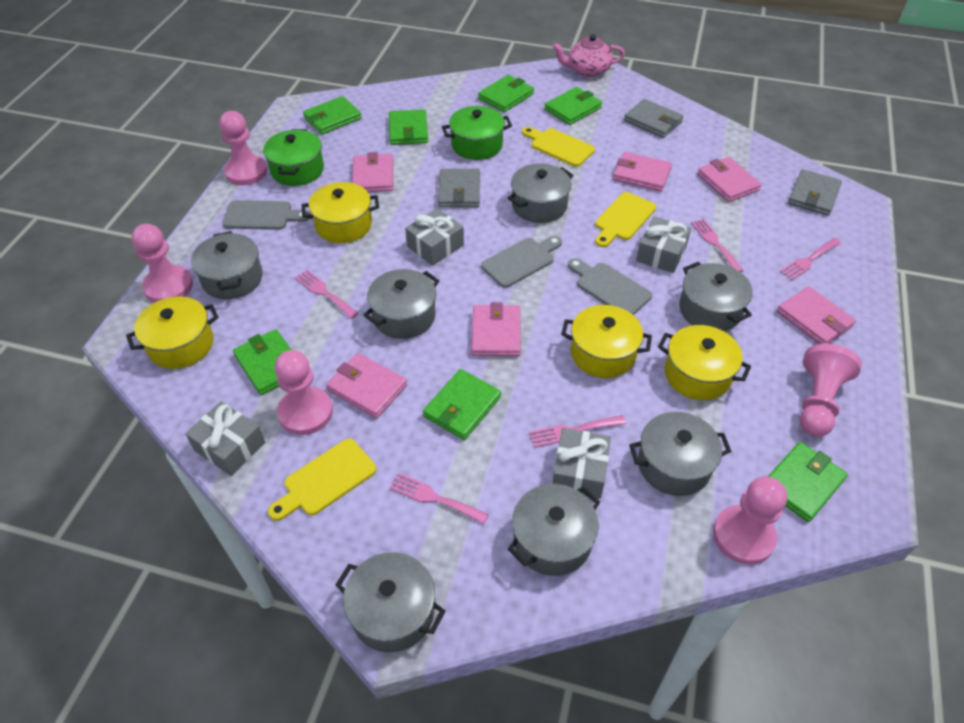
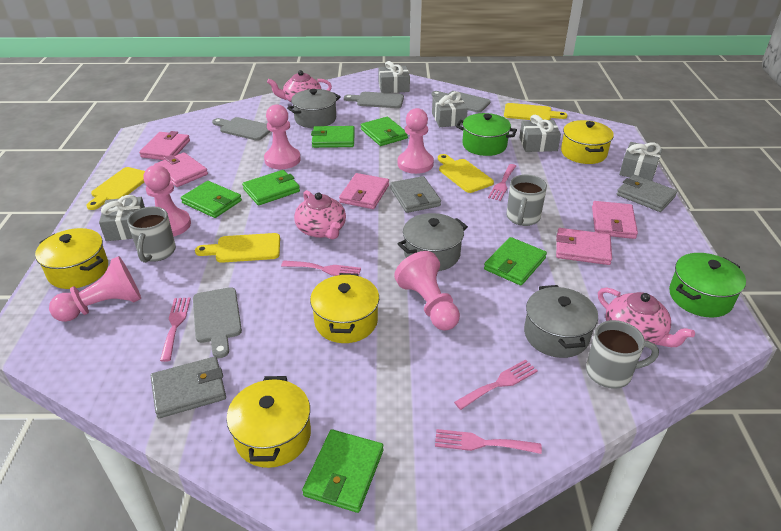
green wallet: [233,329,291,395] [303,96,362,134] [389,109,428,145] [423,369,501,440] [478,75,534,112] [544,87,602,125] [768,442,848,522] = 7 -> [181,181,242,218] [242,170,300,206] [302,429,383,513] [311,126,355,148] [361,117,408,146] [484,237,547,285] = 6
grey cutting board: [222,200,310,230] [481,236,562,288] [568,258,652,315] = 3 -> [193,287,242,358] [212,117,271,141] [344,92,404,108] [431,91,490,112] = 4
grey gift: [185,401,265,476] [405,208,464,266] [552,428,611,499] [636,216,691,273] = 4 -> [99,195,145,241] [378,61,410,93] [432,91,468,127] [519,115,561,152] [619,142,662,181] = 5
grey mug: none = 0 -> [127,206,176,263] [506,175,547,226] [586,320,659,389] = 3
grey pot: [191,231,263,299] [335,552,445,652] [363,269,439,339] [508,164,573,223] [508,484,600,576] [629,412,732,496] [679,262,753,331] = 7 -> [287,89,341,128] [398,213,468,271] [524,285,598,358] = 3
pink teapot: [553,34,625,77] = 1 -> [267,70,332,103] [294,190,346,239] [598,287,695,347] = 3
pink wallet: [326,353,407,418] [352,152,393,192] [471,302,521,357] [613,152,672,192] [697,157,762,202] [777,286,856,344] = 6 -> [139,131,190,160] [154,152,208,187] [339,173,389,209] [556,228,612,265] [592,201,638,239] = 5
yellow cutting board: [268,439,377,521] [522,127,595,167] [595,192,656,247] = 3 -> [86,167,145,210] [195,233,280,263] [438,154,494,193] [504,103,567,120] = 4

